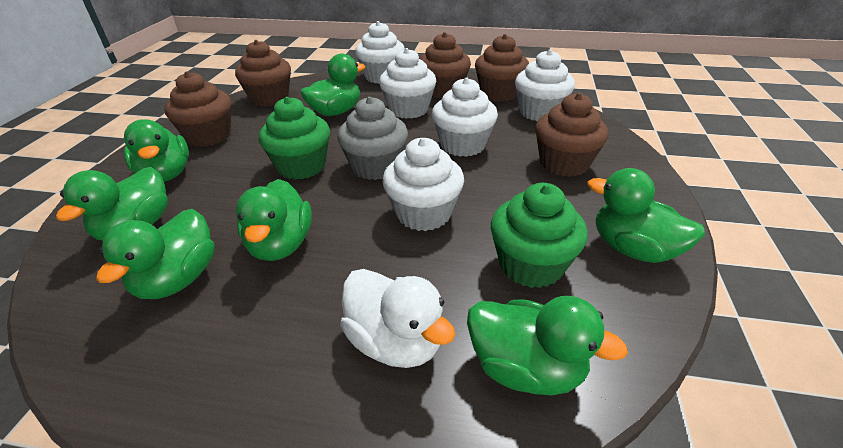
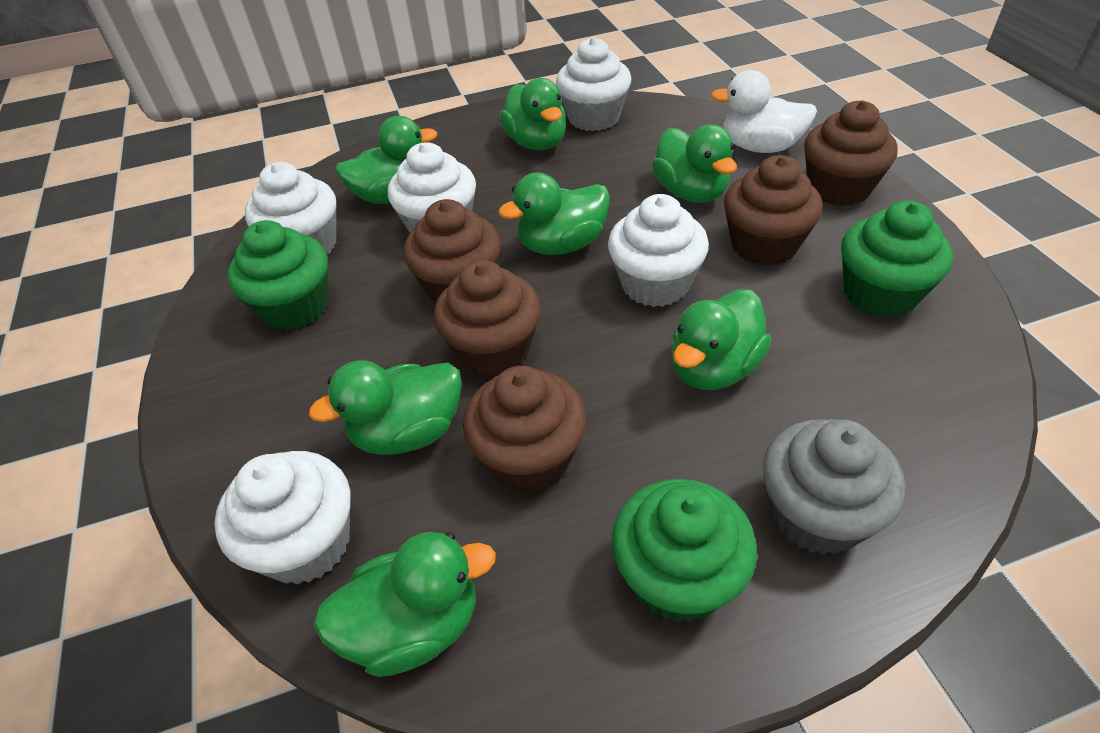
green cupcake: [259,97,330,180] [491,183,588,288] = 2 -> [227,220,328,330] [612,479,757,623] [841,200,953,318] = 3

